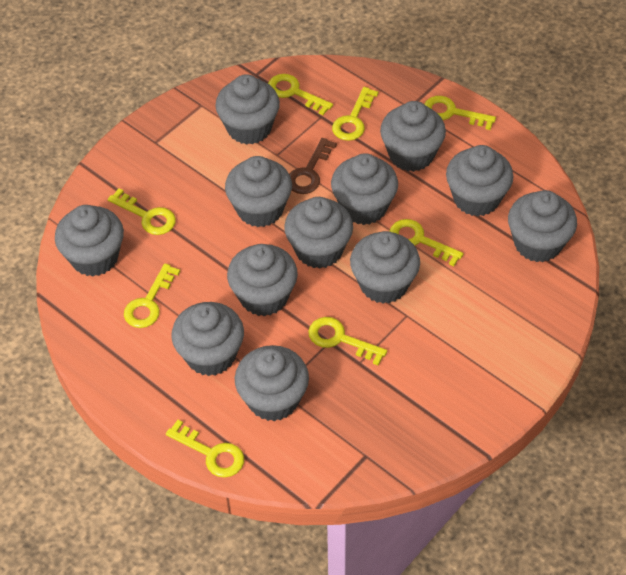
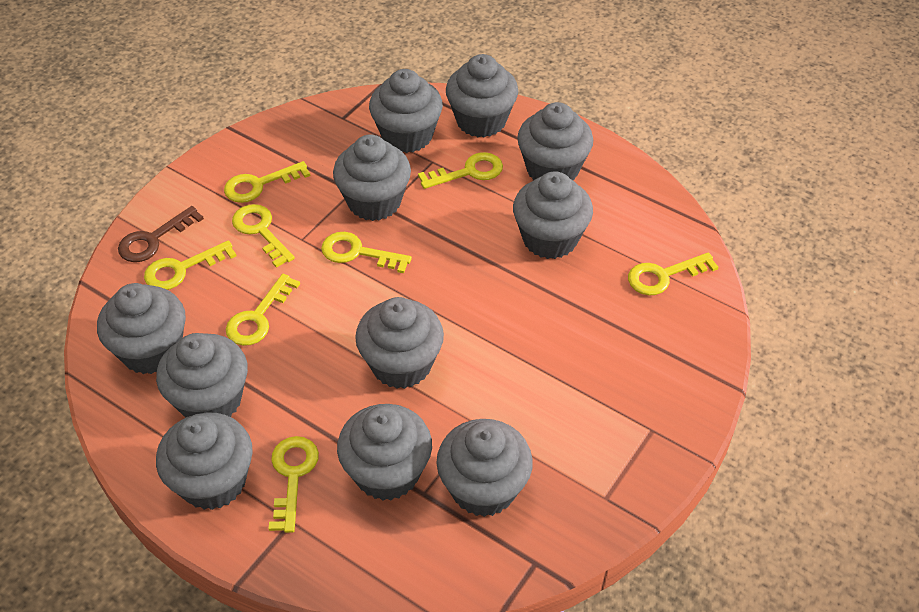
grey cupcake: [55,205,124,276] [171,302,244,376] [215,74,280,145] [225,156,292,227] [227,244,298,316] [235,345,309,421] [284,197,353,269] [331,153,398,225] [350,231,420,304] [380,101,446,172] [446,145,514,217] [508,190,577,262] = 12 -> [97,283,186,374] [156,333,248,418] [156,412,253,510] [333,134,411,221] [337,404,432,501] [355,297,444,389] [369,69,443,153] [436,419,533,517] [446,54,518,137] [513,171,593,259] [517,102,593,181] = 11

